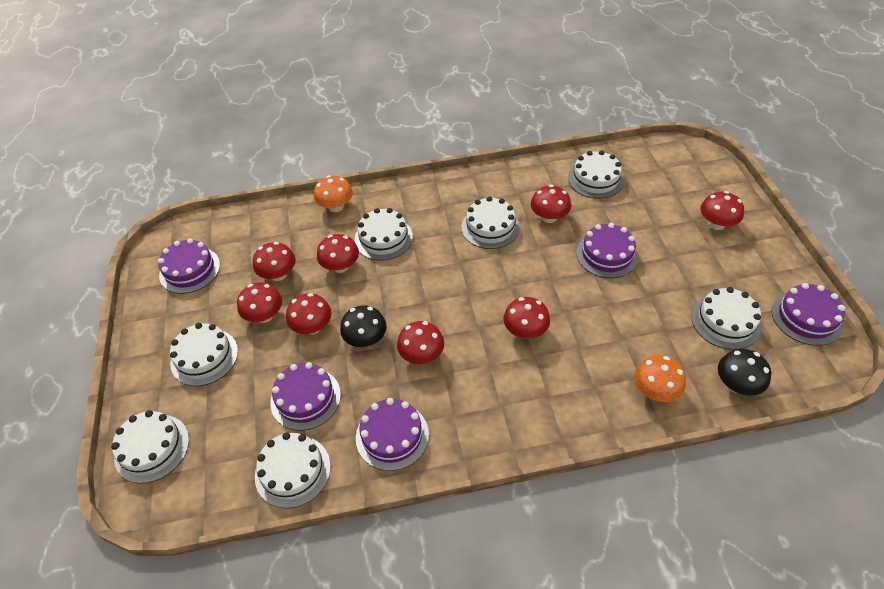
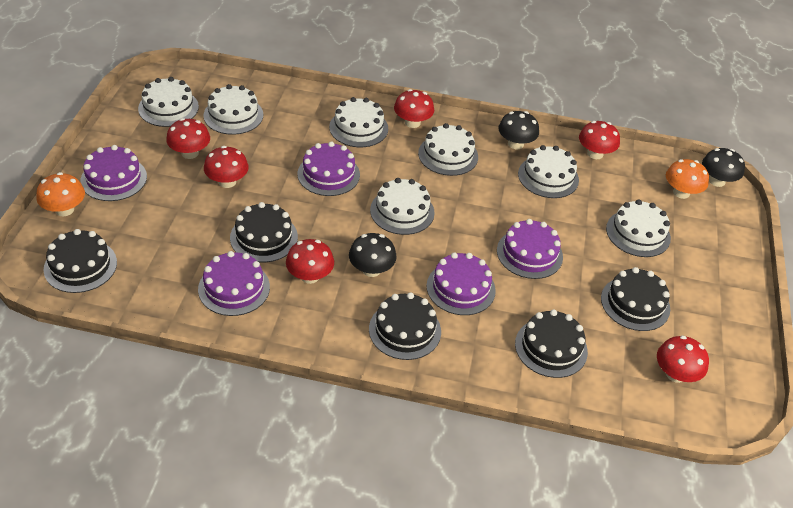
black cake: none = 0 -> [43,229,117,293] [230,202,298,262] [369,292,441,360] [515,309,588,378] [601,267,670,331] = 5
black mushroom: [340,306,387,347] [718,349,771,396] = 2 -> [349,233,397,277] [498,111,539,149] [702,148,745,187] = 3
red mushroom: [237,282,282,323] [253,242,296,281] [286,293,332,334] [317,234,359,273] [397,321,444,364] [503,297,550,339] [531,185,571,223] [700,191,744,230] = 8 -> [166,118,210,159] [204,146,249,188] [286,239,334,284] [394,89,434,128] [579,121,620,159] [657,335,709,383] = 6

